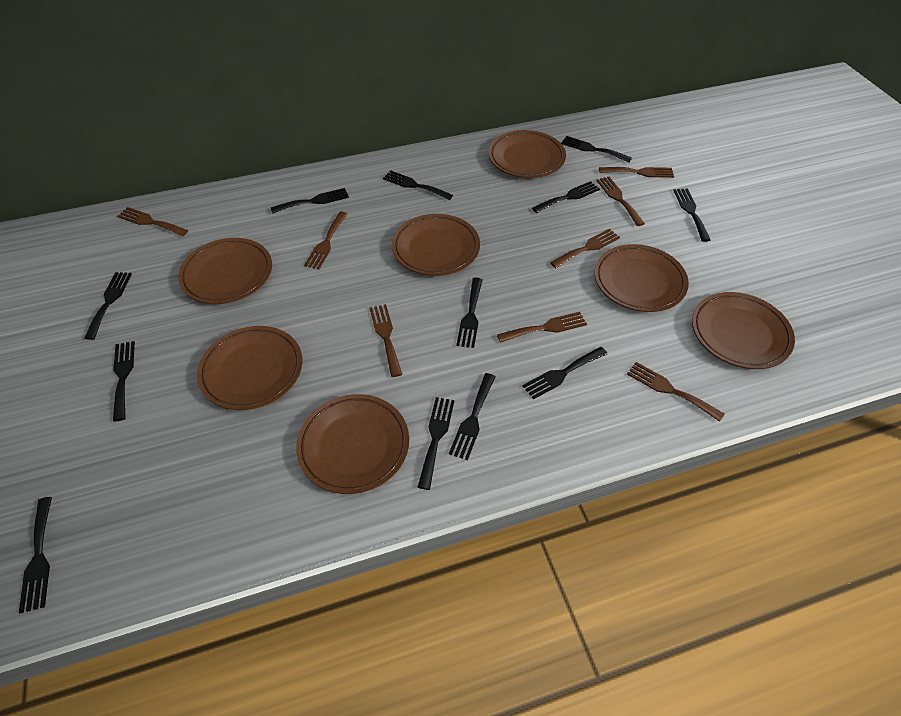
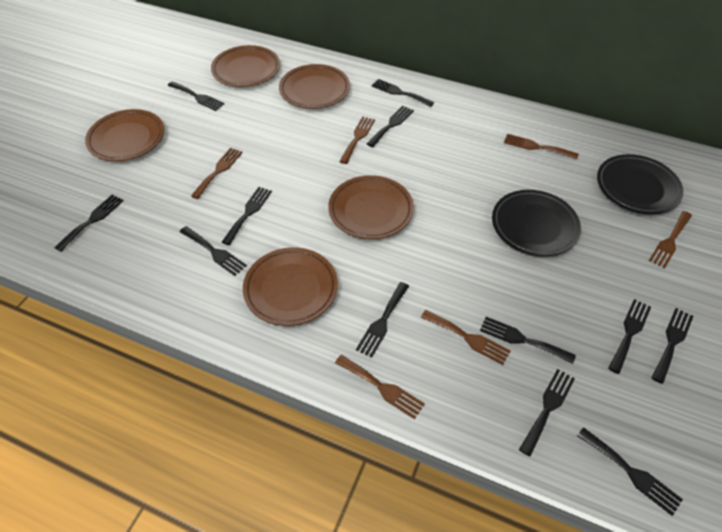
black plate: none = 0 -> [492,190,581,256] [597,154,683,214] = 2
brown fork: [117,207,188,236] [304,212,348,269] [370,304,402,377] [497,312,587,343] [550,229,620,268] [596,177,645,226] [599,167,674,178] [627,362,724,422] = 8 -> [191,148,243,199] [335,355,425,419] [339,117,375,164] [421,310,511,365] [504,134,579,159] [649,211,692,269] = 6
brown plate: [178,238,272,304] [197,326,303,410] [296,394,409,494] [392,214,480,276] [488,130,566,178] [594,244,689,312] [692,292,795,369] = 7 -> [85,109,164,161] [211,45,280,87] [243,247,338,326] [279,64,350,109] [328,175,414,239] = 5

